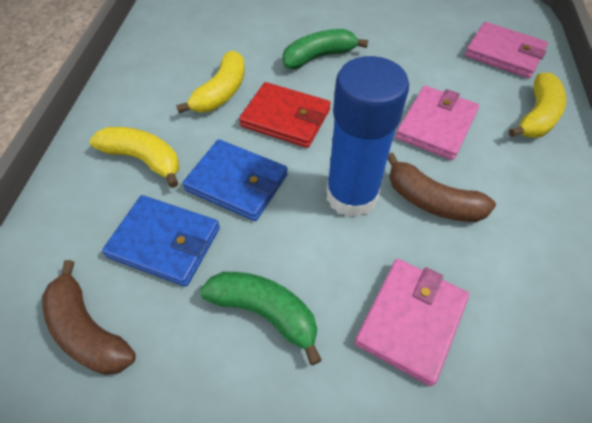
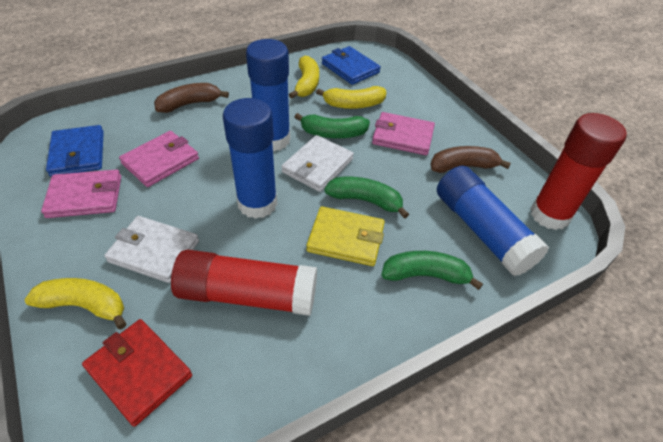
blue glue stick: [326,56,409,217] = 1 -> [223,98,277,219] [246,39,290,151] [437,166,549,276] = 3
green banana: [200,272,322,365] [282,29,368,69] = 2 -> [294,113,370,138] [324,177,409,219] [381,251,483,290] = 3
red glue stick: none = 0 -> [171,249,317,316] [531,113,627,230] = 2
white wallet: none = 0 -> [104,216,199,283] [281,135,354,192] = 2
yellow wallet: none = 0 -> [307,206,385,266] = 1

